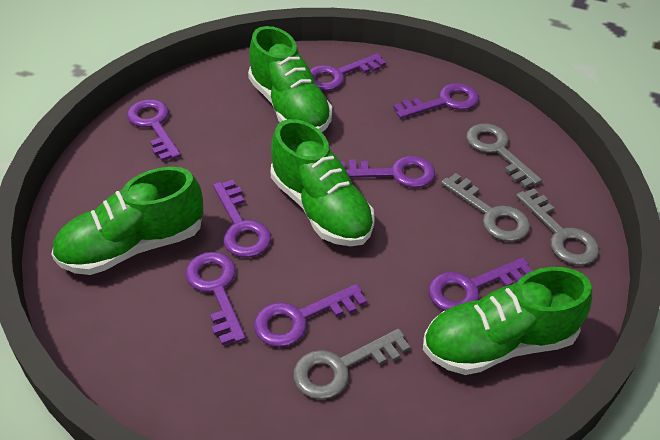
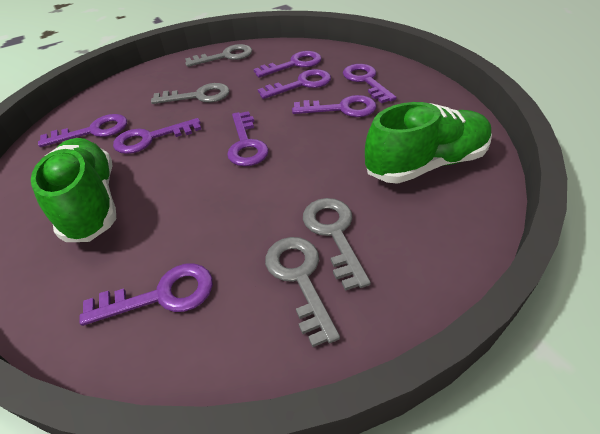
green shoe: [51,167,203,275] [248,26,332,132] [270,119,375,246] [423,267,592,375] = 4 -> [31,138,116,242] [365,102,492,184] = 2

